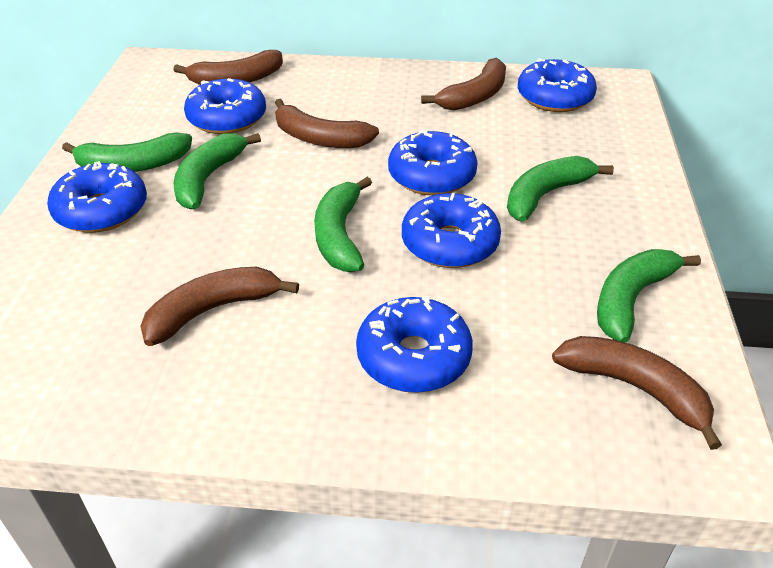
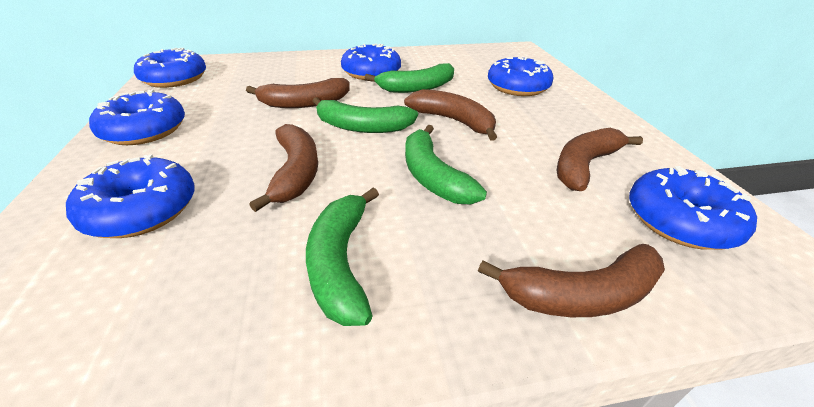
green banana: [62,132,192,172] [174,133,261,209] [314,177,372,272] [507,156,614,222] [597,249,701,342] = 5 -> [306,188,379,326] [312,97,418,133] [365,63,454,93] [405,125,487,205] = 4

